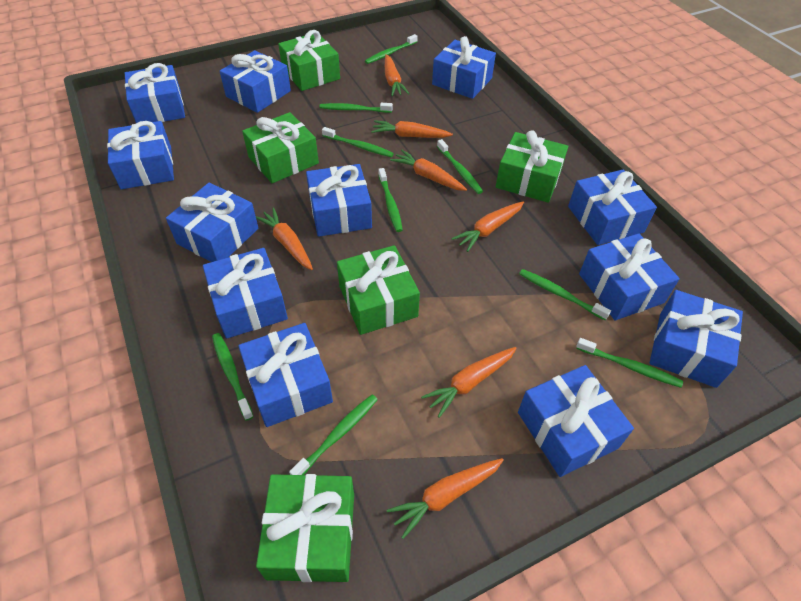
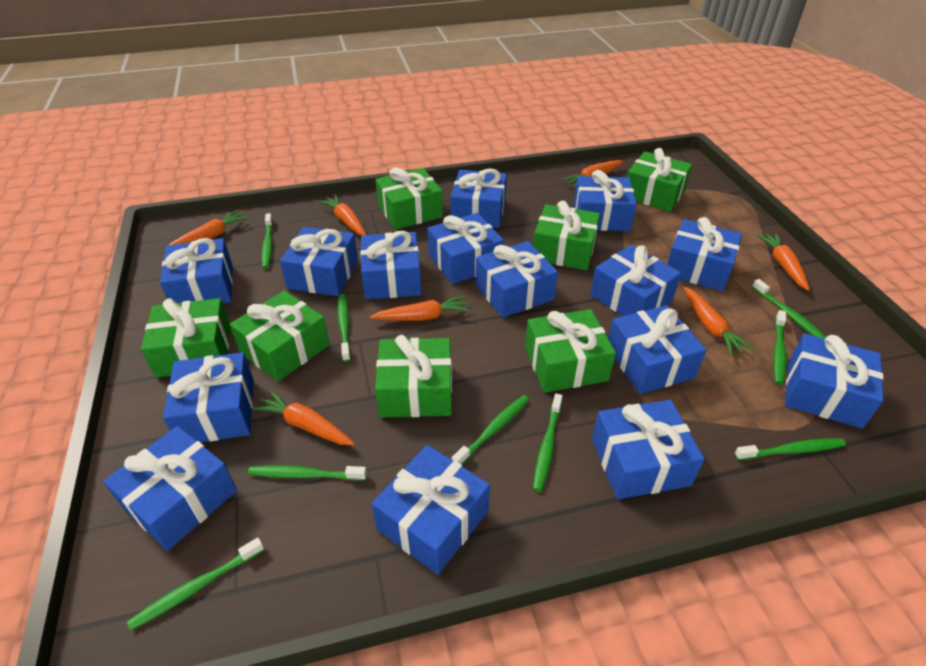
blue gift: [107,121,174,189] [125,63,185,123] [166,183,259,262] [203,248,288,339] [220,50,291,113] [238,323,333,427] [306,164,372,237] [432,36,496,99] [518,365,634,477] [568,170,657,245] [579,233,680,320] [650,290,743,388] = 12 -> [103,426,237,551] [160,238,233,303] [163,352,254,442] [280,227,358,296] [360,231,422,300] [372,445,490,574] [427,213,504,284] [451,168,507,228] [476,241,558,318] [574,170,637,231] [590,245,681,316] [592,400,704,499] [608,305,706,394] [667,217,742,291] [785,334,883,429] = 15
green gift: [242,112,319,183] [256,474,354,582] [278,30,340,91] [337,245,420,335] [496,130,568,203] = 5 -> [141,298,231,378] [230,290,330,382] [375,168,443,230] [375,335,452,417] [525,309,616,393] [533,201,600,270] [627,148,692,212] = 7

